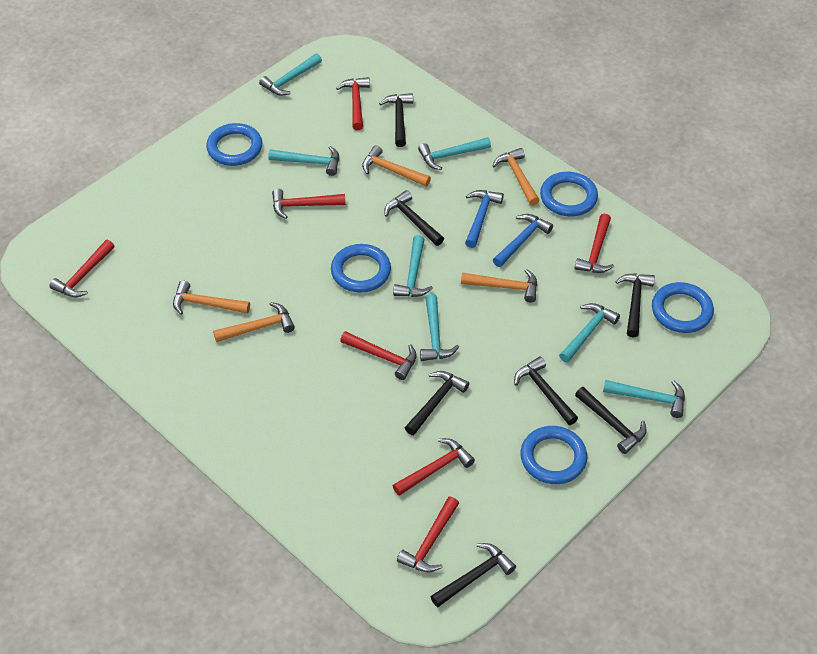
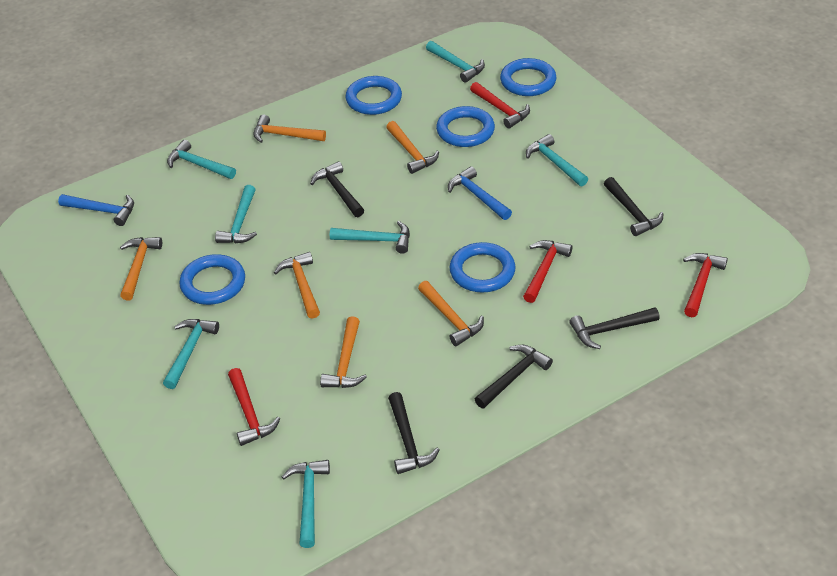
black hammer: [379,93,413,147] [384,190,444,246] [405,371,469,435] [430,543,516,607] [514,356,578,425] [575,387,647,454] [615,273,655,338] = 7 -> [310,161,364,217] [388,392,440,474] [475,345,553,409] [569,308,659,349] [604,177,664,236] = 5
orange hammer: [173,280,250,315] [213,302,295,342] [362,145,431,187] [461,269,537,303] [493,148,540,206] = 5 -> [120,237,162,300] [253,115,326,143] [274,252,320,319] [320,316,367,388] [386,121,439,174] [418,281,484,346] = 6
red hammer: [49,240,114,297] [272,189,346,219] [336,77,370,130] [340,331,417,380] [393,438,475,496] [397,497,459,572] [574,214,614,273] = 7 -> [228,368,280,446] [470,82,530,129] [523,240,573,303] [683,253,728,317] = 4

